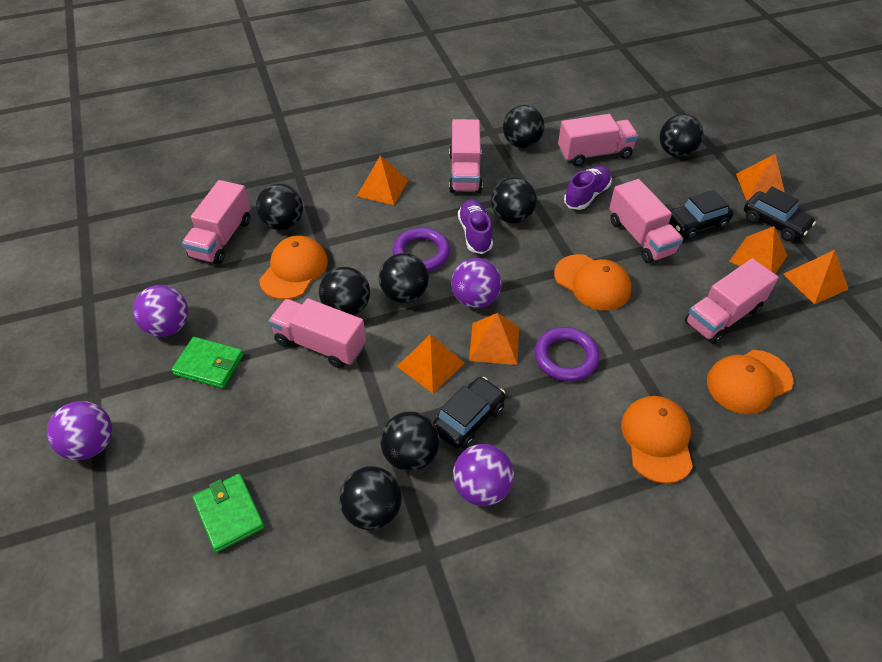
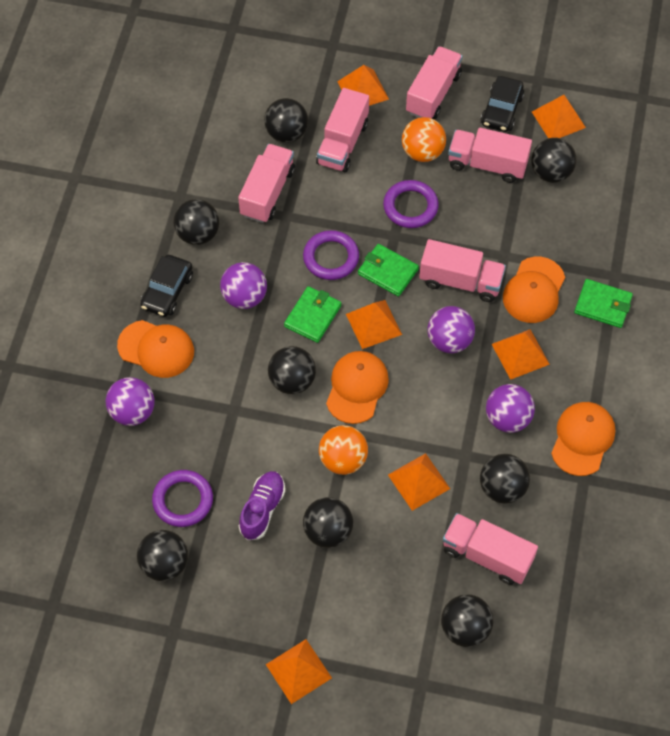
black car: [433,377,505,449] [669,190,733,240] [744,187,816,241] = 3 -> [140,255,193,317] [480,76,524,132] = 2
green wallet: [171,337,244,389] [193,474,265,552] = 2 -> [284,286,341,343] [358,244,419,296] [574,279,633,328] = 3
orange ball: none = 0 -> [319,425,368,475] [402,117,446,162] = 2
purple ring: [393,228,450,271] [534,327,599,381] = 2 -> [152,470,213,527] [303,230,359,280] [383,180,439,228] = 3
purple shoe: [458,199,493,254] [564,166,612,210] = 2 -> [239,471,285,540] = 1

